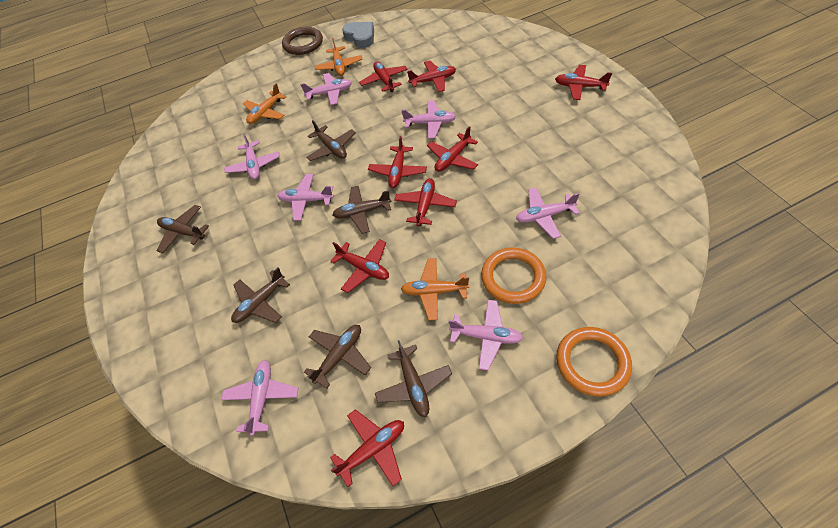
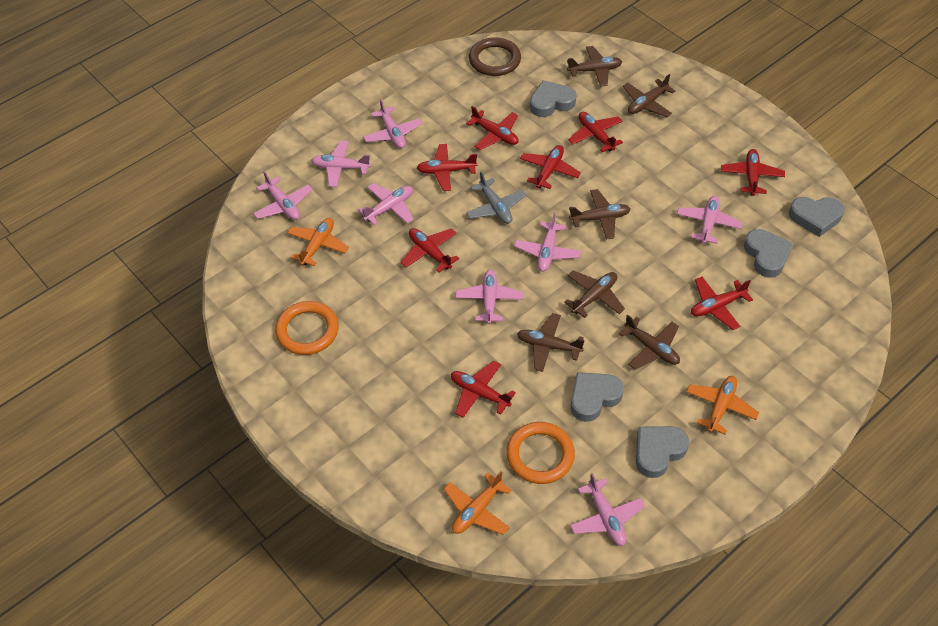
grey heart: [342,22,374,48] = 1 -> [530,80,577,117] [570,372,624,422] [636,426,689,478] [744,229,793,278] [789,197,844,237] = 5
grey plane: none = 0 -> [466,172,526,224] = 1
pink plane: [221,360,298,436] [224,133,280,180] [278,174,334,221] [301,73,352,105] [401,100,456,139] [449,300,523,371] [516,188,580,239] = 7 -> [253,171,313,220] [311,140,371,187] [358,183,414,225] [363,99,422,149] [455,270,524,324] [514,213,581,272] [570,473,645,546] [677,196,743,244] = 8

